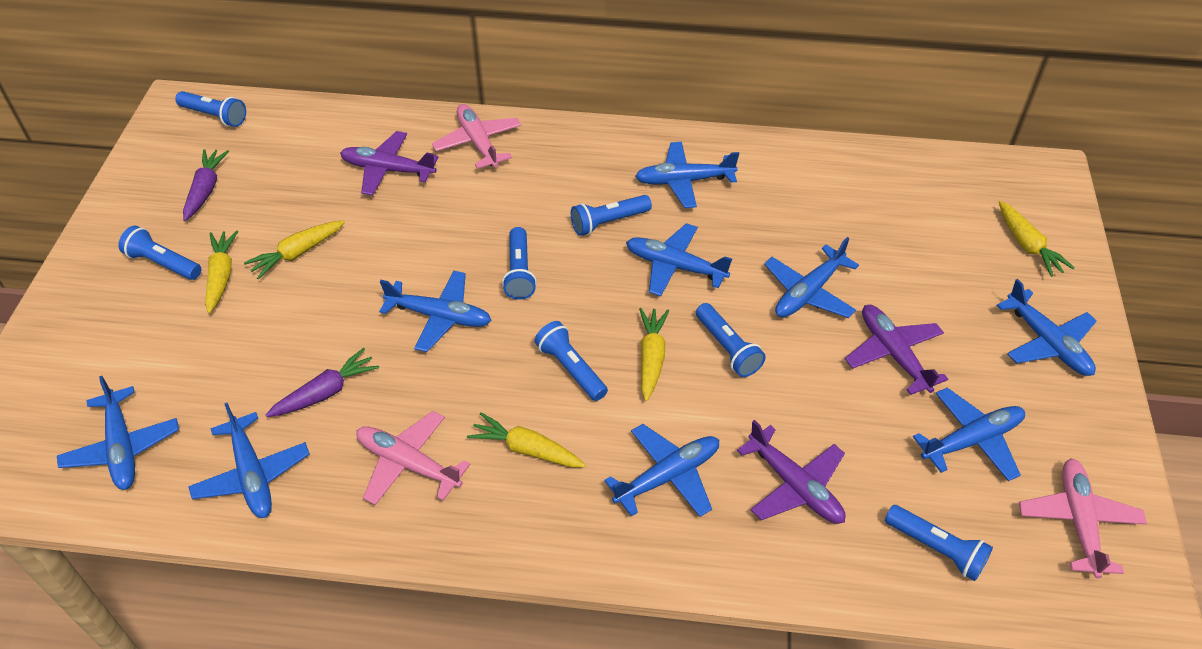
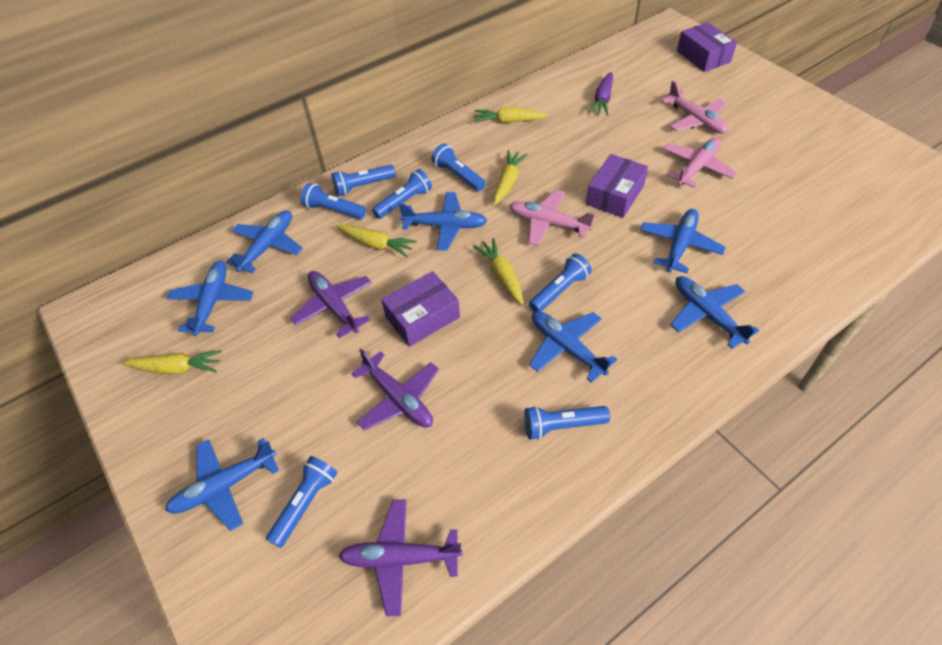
blue plane: [57,376,179,490] [188,403,310,518] [379,270,492,352] [604,424,719,517] [626,223,732,296] [635,142,739,208] [764,237,859,318] [913,387,1025,481] [997,279,1097,376] = 9 -> [165,438,279,531] [167,261,254,336] [226,211,303,273] [399,192,488,250] [529,311,617,383] [640,209,726,273] [670,276,759,349] = 7
purple box: none = 0 -> [381,271,460,347] [586,154,648,218] [677,22,737,72] = 3
purple carrot: [183,149,229,221] [266,348,379,417] = 2 -> [589,72,613,116] = 1

